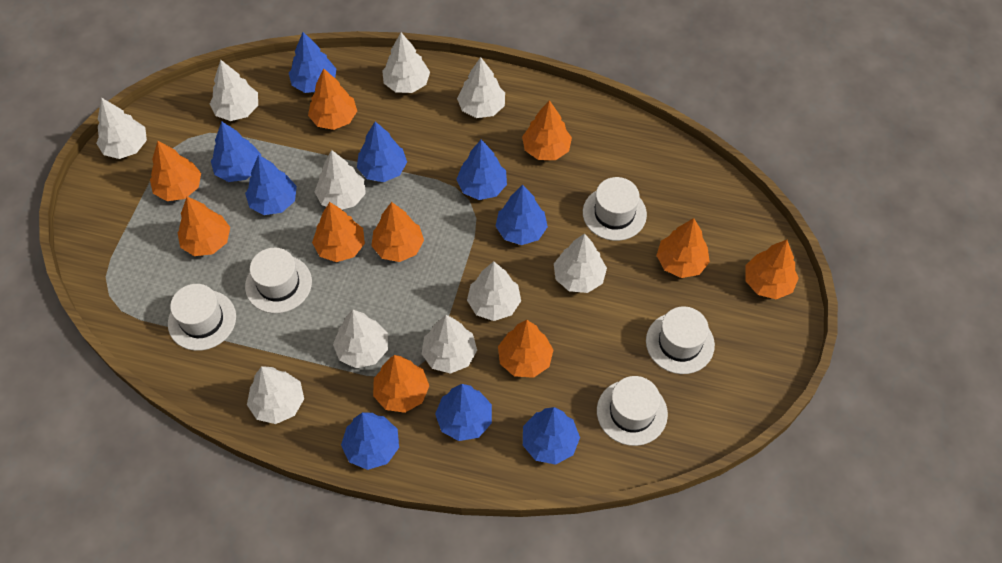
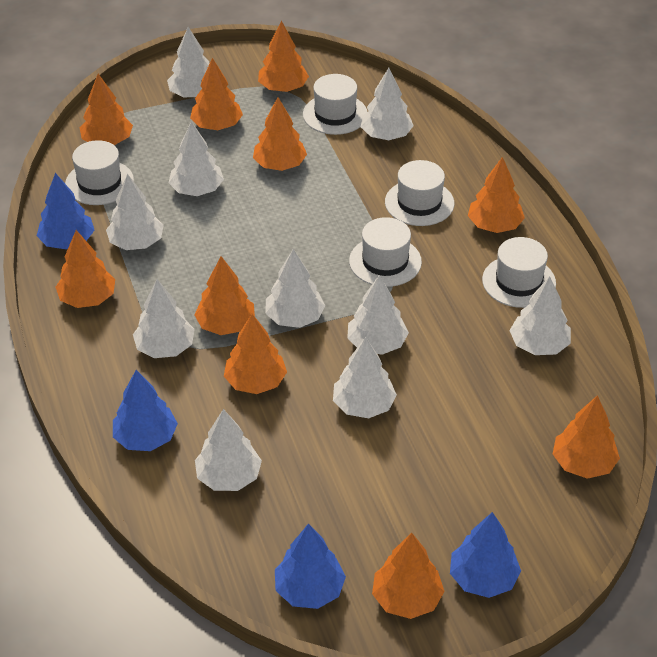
blue tree: [211,122,261,182] [245,155,297,215] [289,32,337,93] [341,412,399,470] [357,121,407,182] [435,384,492,441] [456,139,507,200] [495,185,548,245] [523,407,580,465] = 9 -> [37,173,95,249] [113,370,178,451] [275,523,346,609] [450,512,521,598] = 4

